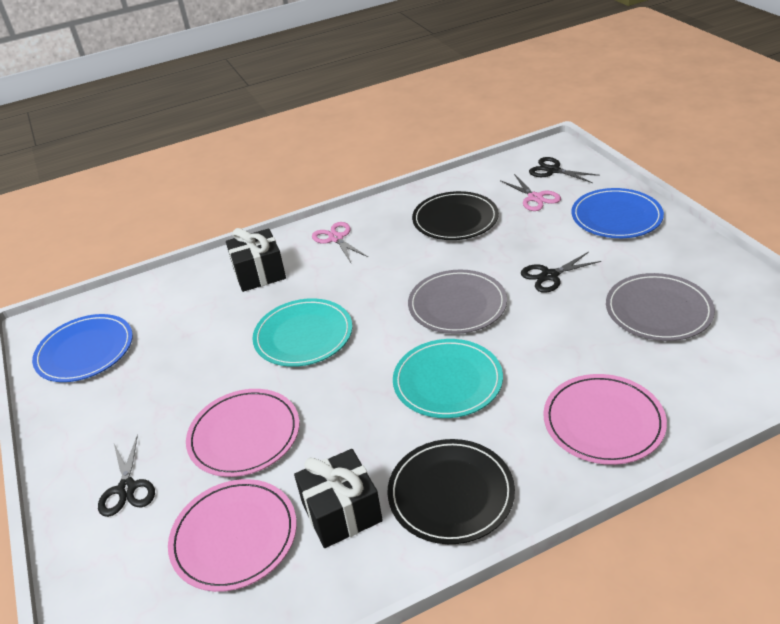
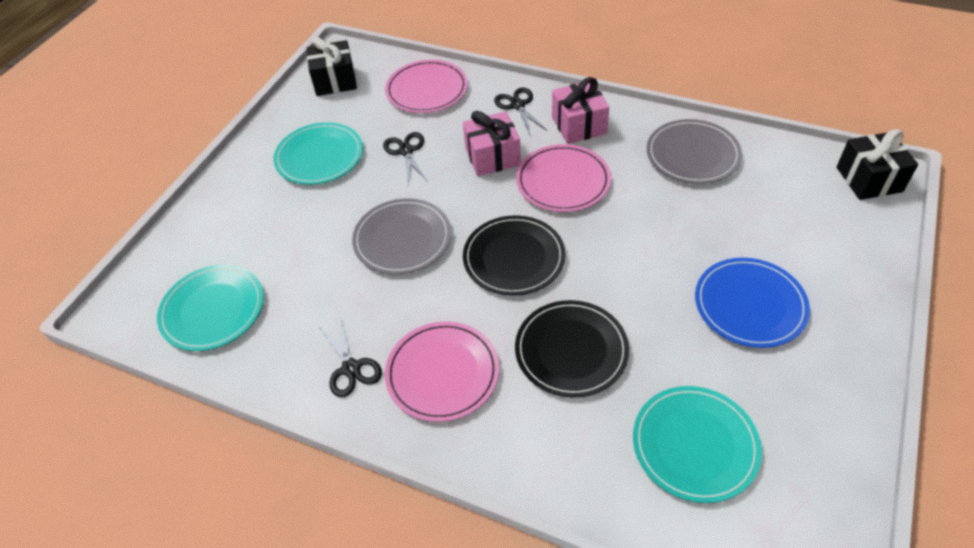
blue plate: [32,314,133,382] [572,188,664,238] = 2 -> [695,258,810,348] = 1
pink gift: none = 0 -> [463,111,521,176] [552,77,609,144] = 2
pink scissors: [312,222,368,263] [500,174,561,211] = 2 -> none = 0
turquoise plate: [253,298,352,367] [393,339,503,418] = 2 -> [157,264,264,351] [273,122,363,185] [633,386,762,503] = 3

